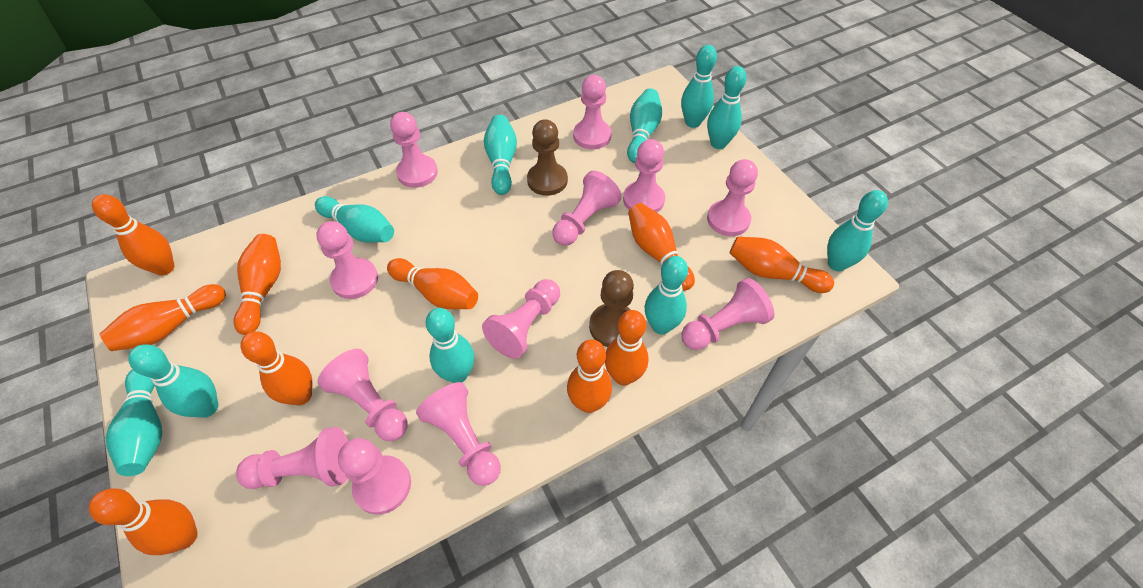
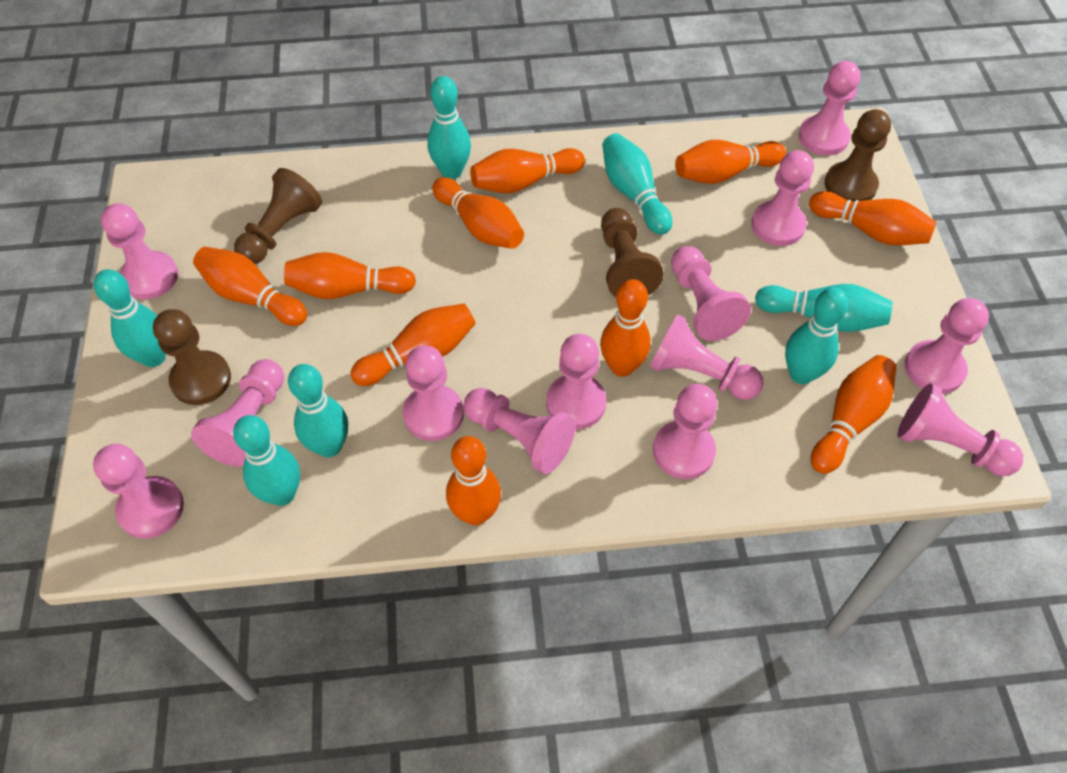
brown pawn: [527,119,568,196] [589,270,634,347] = 2 -> [153,309,231,405] [234,168,322,264] [601,208,664,297] [825,109,891,202] = 4
pink pawn: [236,427,348,489] [316,221,378,299] [317,349,408,441] [338,438,411,515] [390,112,438,188] [416,382,501,486] [482,279,560,359] [552,171,622,246] [573,75,612,149] [623,139,665,213] [682,278,774,350] [707,159,758,236] = 12 -> [93,444,184,539] [101,203,178,299] [191,359,284,467] [403,345,464,441] [463,388,576,474] [546,334,606,430] [650,314,764,400] [653,384,717,479] [671,246,751,341] [751,150,814,246] [799,61,861,156] [897,383,1023,476] [905,298,989,394] = 13
turquoise bowling pin: [105,369,162,476] [128,344,218,418] [315,196,394,243] [425,308,474,383] [484,115,517,195] [627,88,662,163] [645,256,688,334] [681,45,717,128] [707,66,747,149] [827,190,888,271] = 10 -> [94,269,166,367] [233,415,300,506] [288,364,348,457] [427,76,471,179] [602,133,672,235] [755,284,892,332] [785,287,849,384] = 7

